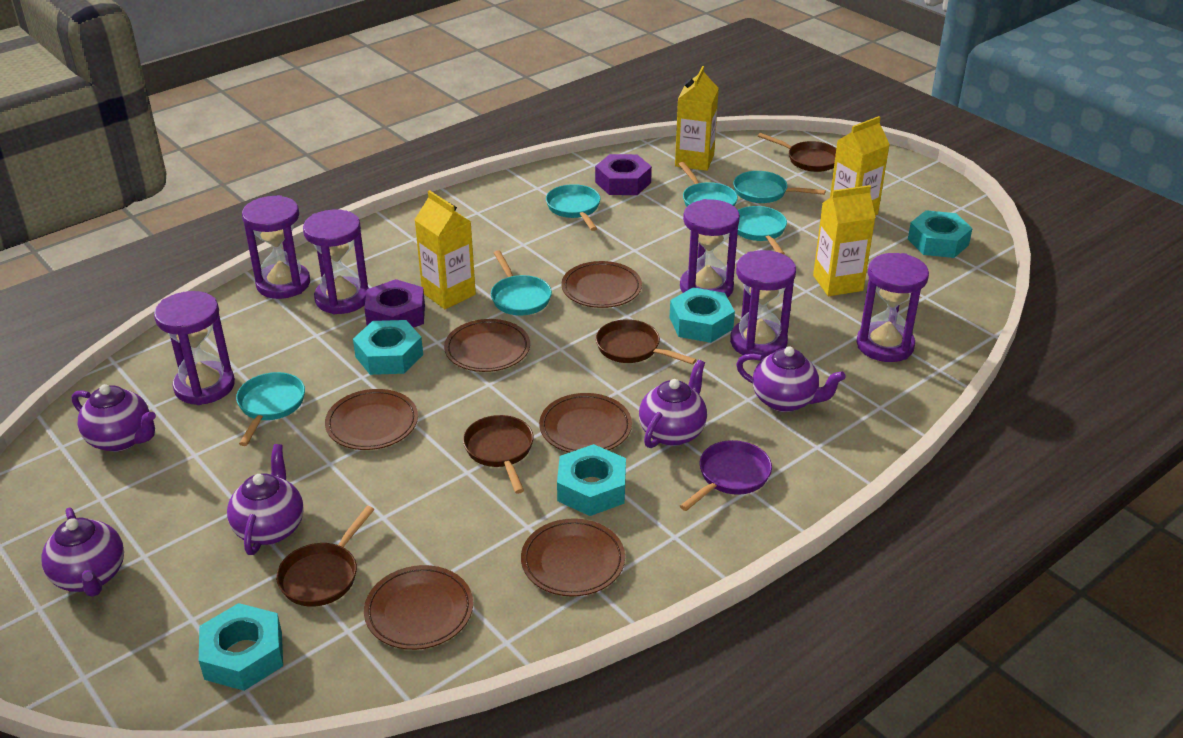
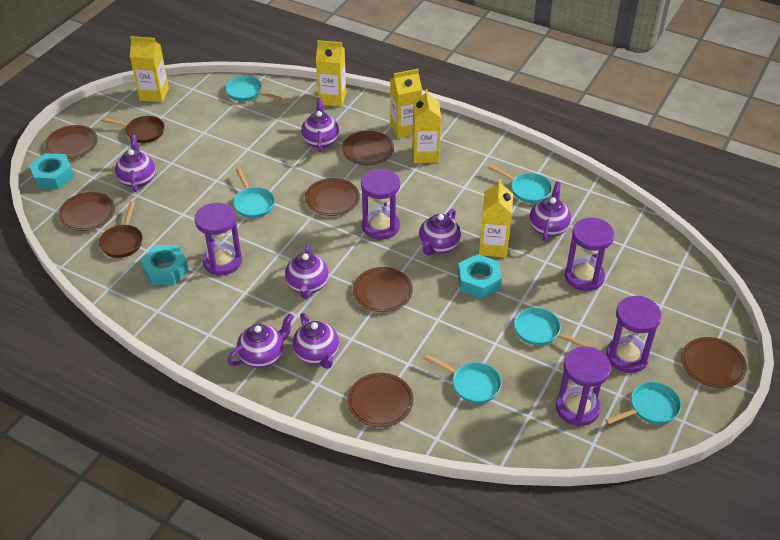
brown pan: [276,506,375,607] [463,415,534,494] [596,319,697,365] [758,133,836,172] = 4 -> [99,202,142,258] [101,116,164,143] = 2
brown plate: [325,389,418,450] [364,565,473,650] [444,319,530,372] [521,518,625,596] [539,393,632,453] [561,261,642,308] = 6 -> [44,125,98,159] [58,192,115,231] [305,178,360,216] [342,131,394,165] [347,373,413,427] [353,267,413,312] [681,337,747,388] = 7
purple hourglass: [154,291,235,405] [242,195,310,299] [303,209,369,314] [680,199,740,298] [730,250,796,359] [856,253,929,362] = 6 -> [195,203,242,275] [361,169,400,240] [556,346,611,426] [565,218,614,291] [606,296,662,373] = 5
purple nut: [364,279,425,328] [595,154,652,195] = 2 -> none = 0
purple pan: [680,440,772,511] = 1 -> none = 0
purple teapot: [41,507,124,597] [72,384,156,452] [227,444,304,555] [639,360,707,448] [736,346,846,412] = 5 -> [115,135,155,192] [228,313,294,368] [285,244,329,299] [293,313,339,369] [301,98,339,152] [419,209,461,256] [529,182,571,241] = 7
turquoise nut: [199,603,283,691] [353,320,423,375] [557,444,626,516] [670,287,735,343] [908,210,973,258] = 5 -> [29,153,74,189] [140,245,189,285] [458,254,502,299] = 3
yellow carton: [415,190,476,309] [675,66,719,171] [813,185,876,296] [830,116,890,216] = 4 -> [130,36,169,102] [316,40,346,107] [390,69,422,139] [412,89,441,163] [479,179,513,258] = 5

